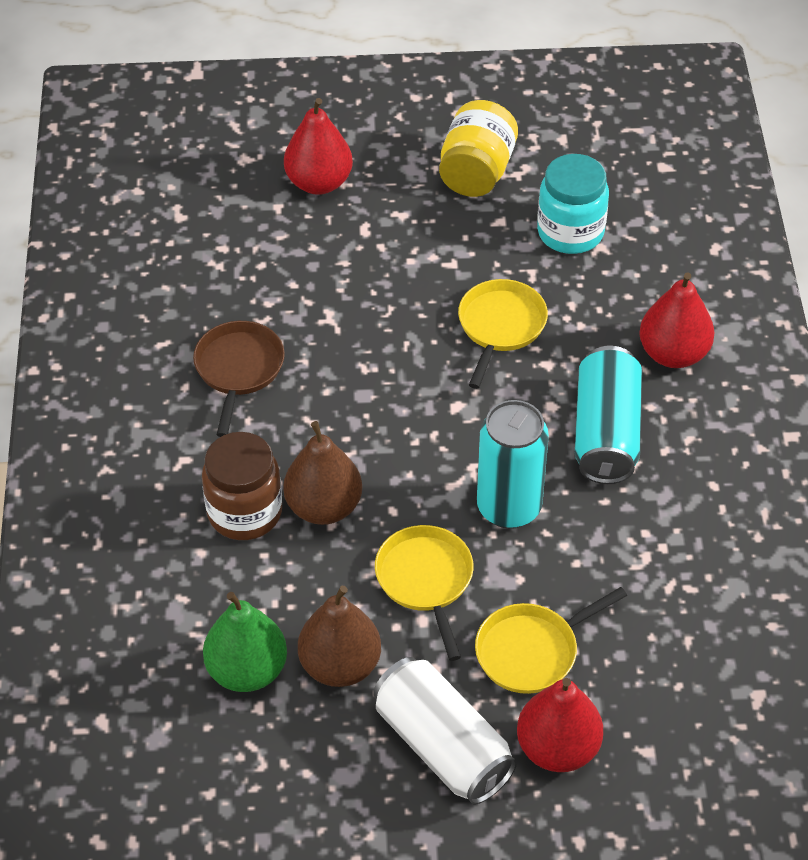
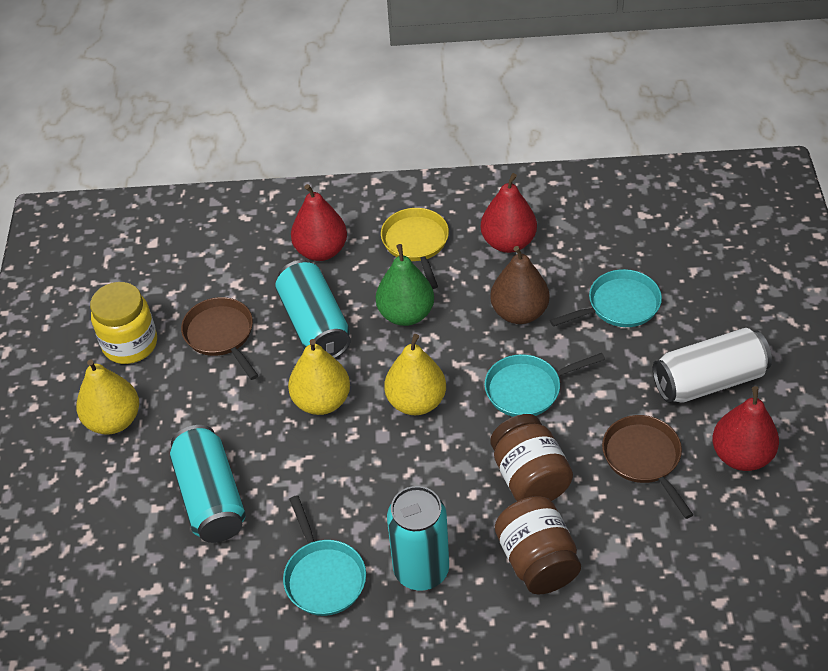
brown jar: [202,432,282,540] = 1 -> [490,414,573,501] [495,496,581,594] = 2
brown pan: [193,321,285,437] = 1 -> [181,297,258,380] [602,415,693,519] = 2
brown pear: [283,421,362,525] [298,586,381,687] = 2 -> [490,246,549,324] = 1
turquoise can: [477,400,549,529] [575,346,642,484] = 2 -> [170,425,246,543] [275,260,351,358] [387,486,449,591] = 3
turquoise jar: [537,154,609,254] = 1 -> none = 0
turquoise pan: none = 0 -> [283,495,366,616] [485,353,605,417] [550,269,662,327] = 3
yellow pan: [375,525,474,661] [458,279,548,389] [475,587,627,694] = 3 -> [381,208,449,289] = 1
yellow pear: none = 0 -> [76,359,139,435] [288,339,350,415] [384,334,446,415] = 3

